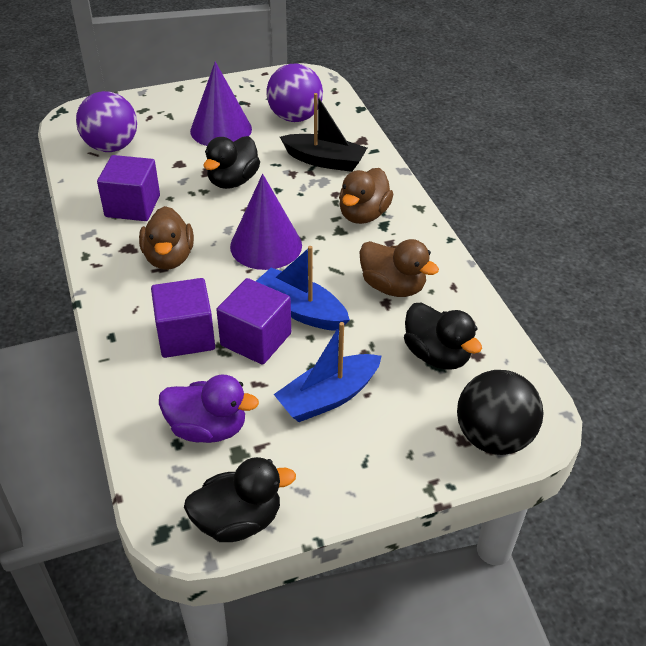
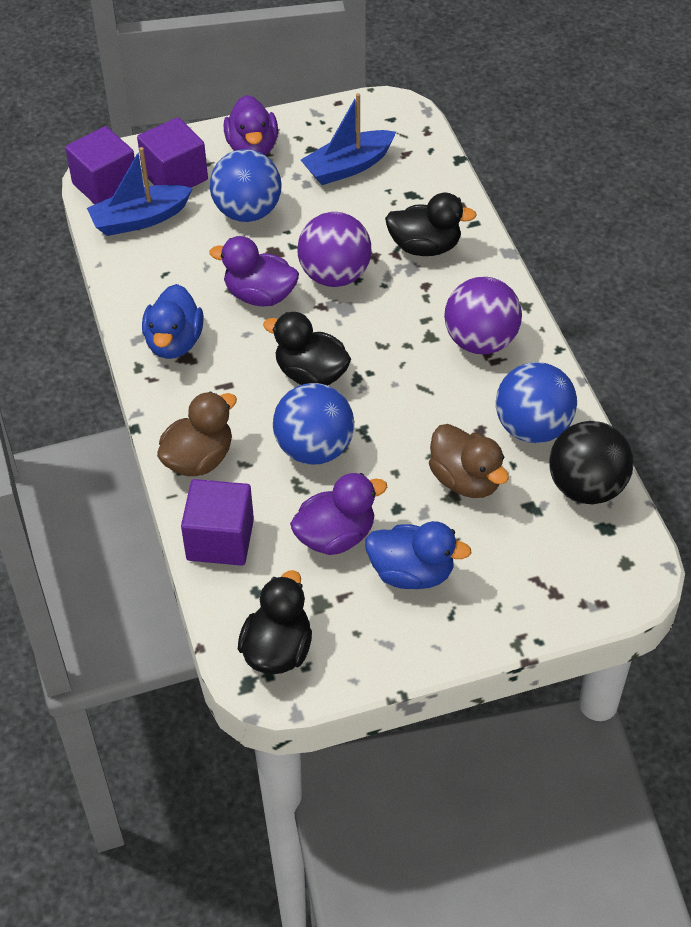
black boat: [280,93,367,172] = 1 -> none = 0
blue ball: none = 0 -> [210,149,282,222] [273,383,354,464] [496,362,577,443] = 3
blue duck: none = 0 -> [142,284,204,359] [365,521,472,589] = 2
brown duck: [139,206,194,270] [339,168,393,224] [360,239,439,297] = 3 -> [157,392,237,476] [429,424,509,498] = 2
purple cone: [190,62,252,146] [230,174,302,270] = 2 -> none = 0
purple duck: [159,375,259,443] = 1 -> [209,236,299,306] [224,95,278,155] [290,473,387,555] = 3

